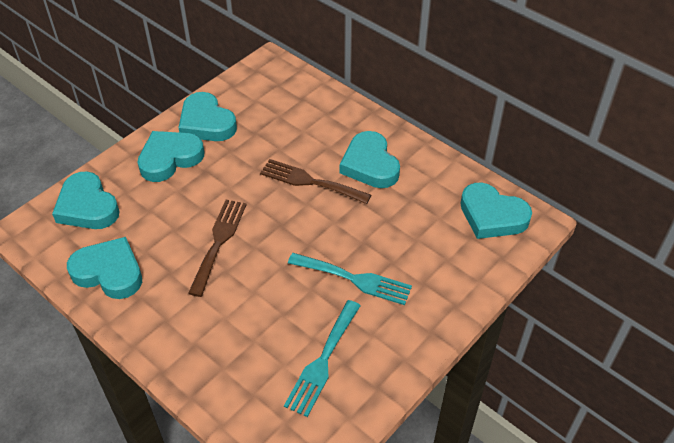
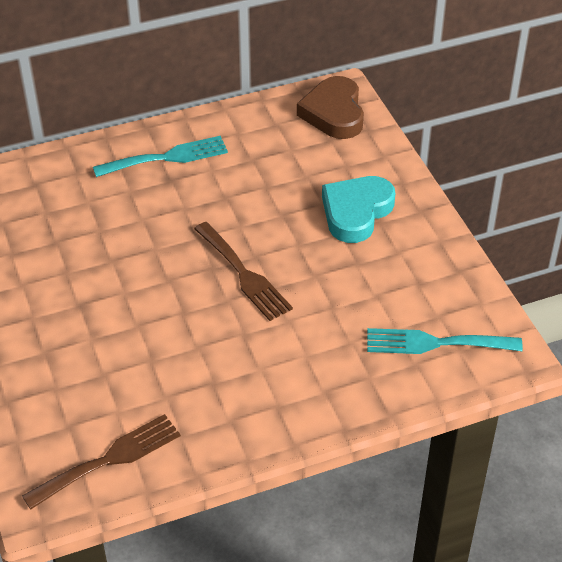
brown heart: none = 0 -> [297,76,364,139] = 1
turquoise heart: [52,171,120,229] [67,237,142,299] [137,131,204,182] [178,92,237,141] [340,131,400,188] [460,183,532,239] = 6 -> [322,176,395,243] = 1

